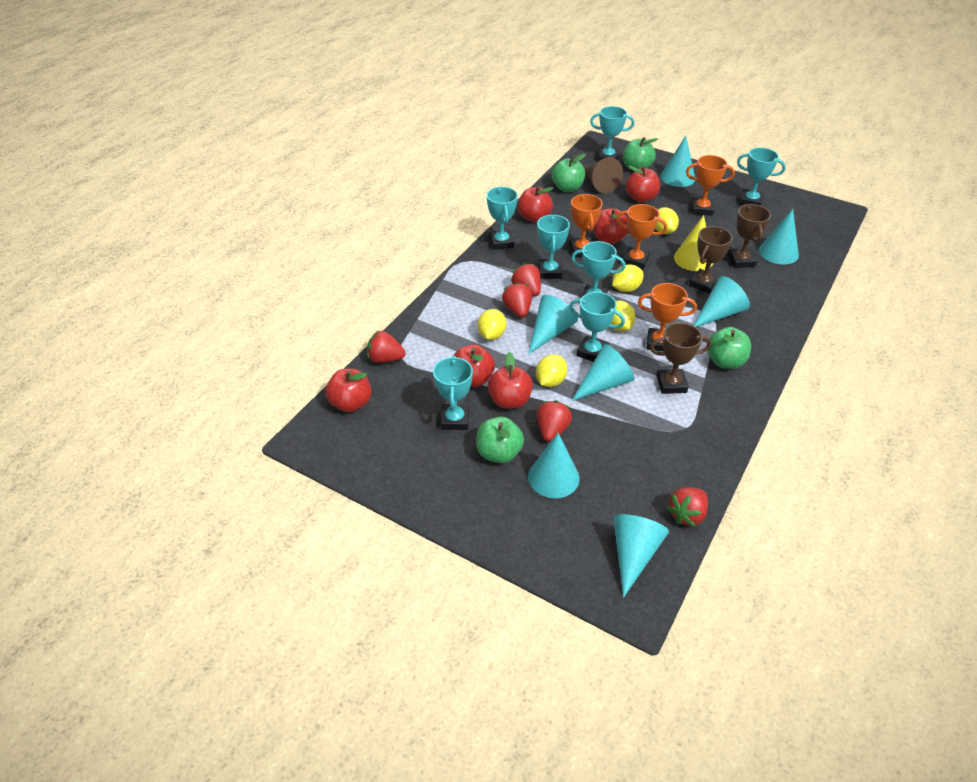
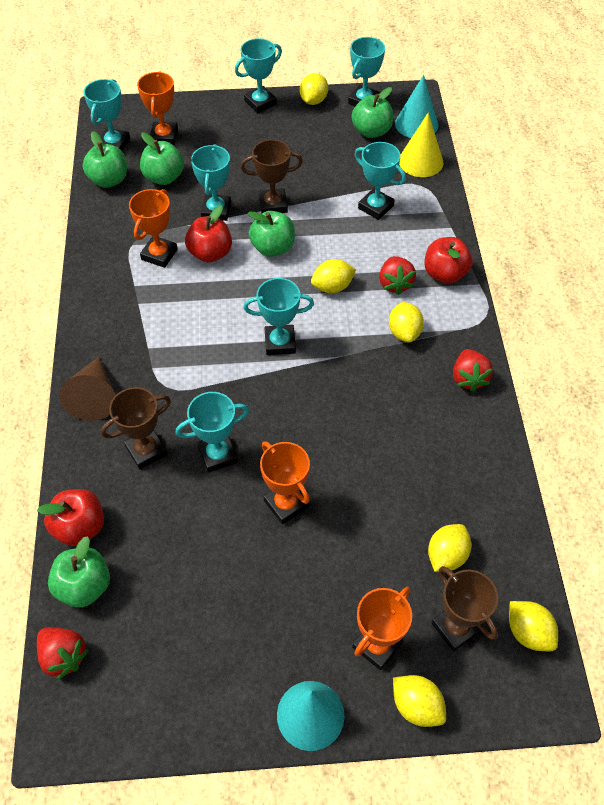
green apple: [476,417,524,463] [552,153,586,192] [623,137,658,171] [707,327,751,369] = 4 -> [48,536,110,608] [83,131,127,188] [140,132,184,185] [248,211,295,257] [351,87,393,138] = 5
red apple: [325,369,371,412] [453,344,495,387] [488,352,533,409] [518,186,553,222] [593,208,628,244] [625,166,660,202] = 6 -> [37,489,104,546] [185,205,232,263] [425,237,473,284] = 3
red strawberry: [367,330,406,363] [502,282,532,317] [511,263,541,296] [537,400,572,442] [667,487,708,527] = 5 -> [37,627,88,680] [379,256,416,295] [453,349,493,392] = 3
turquoise cone: [528,295,578,354] [528,433,580,498] [572,344,635,401] [613,514,669,598] [660,136,695,187] [693,276,750,327] [759,209,799,264] = 7 -> [277,681,344,751] [395,75,438,138] = 2
yellow lemon: [478,309,506,340] [536,354,567,387] [610,300,635,331] [612,264,643,292] [655,207,679,234] = 5 -> [300,73,328,105] [311,259,356,293] [389,302,424,343] [393,675,446,727] [428,524,471,572] [509,601,558,651] = 6

